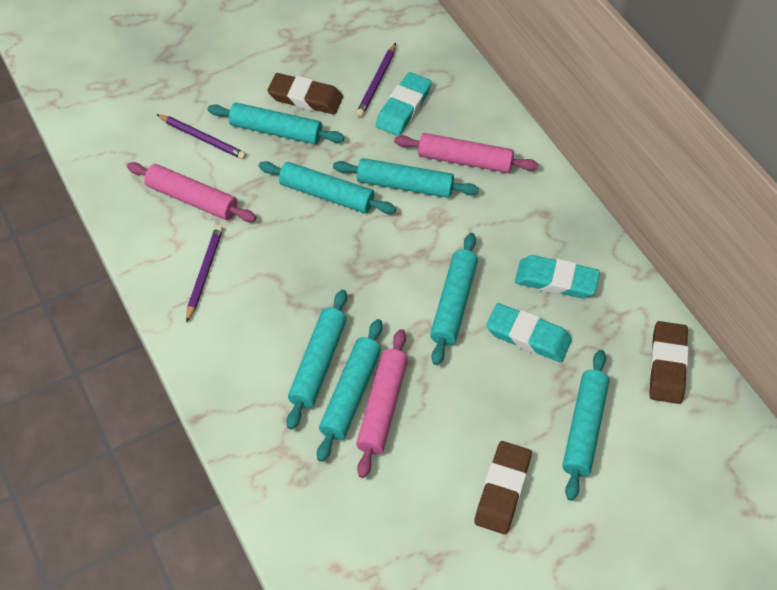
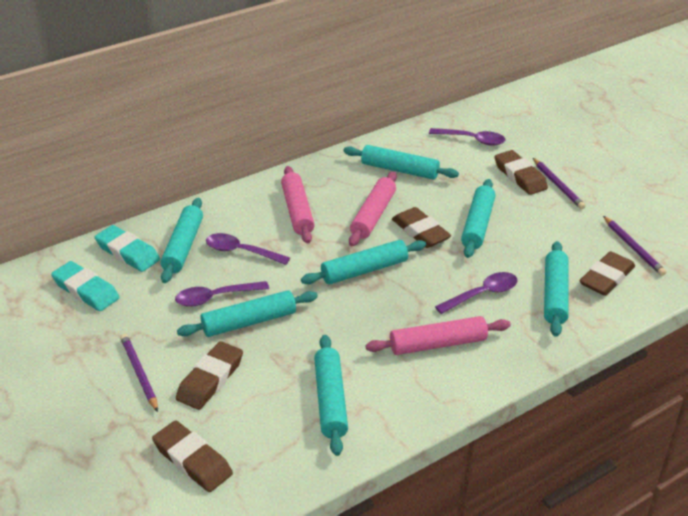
brown eraser: [267,73,343,114] [474,441,532,534] [649,321,689,404] = 3 -> [152,420,233,492] [176,341,243,410] [392,207,451,248] [494,150,548,195] [579,251,635,296] = 5
purple spoon: none = 0 -> [175,281,269,307] [206,233,290,265] [429,128,505,146] [435,272,518,314] = 4
turquoise eraser: [376,72,432,136] [486,303,572,362] [515,255,600,298] = 3 -> [51,261,120,311] [95,225,160,272] = 2

